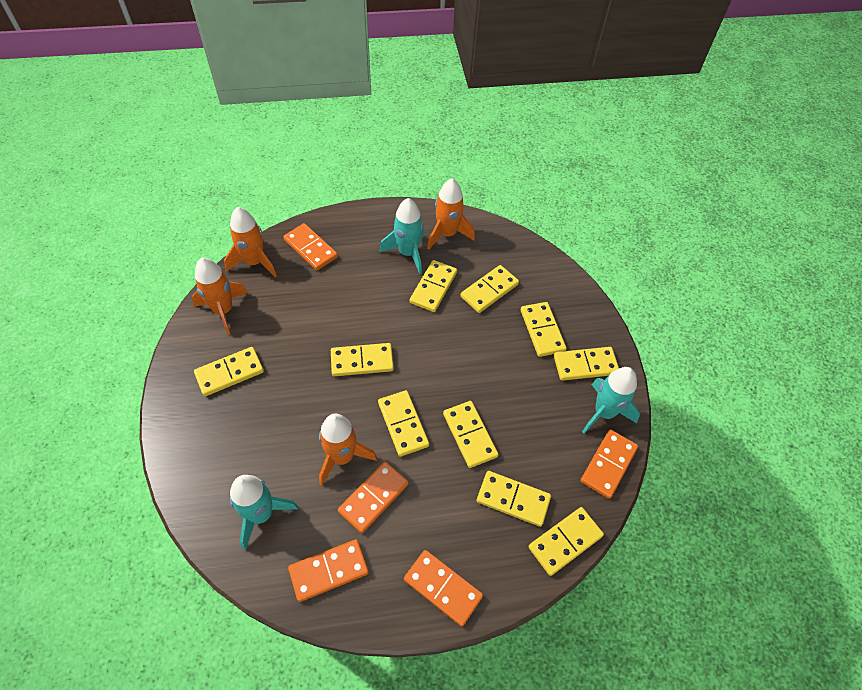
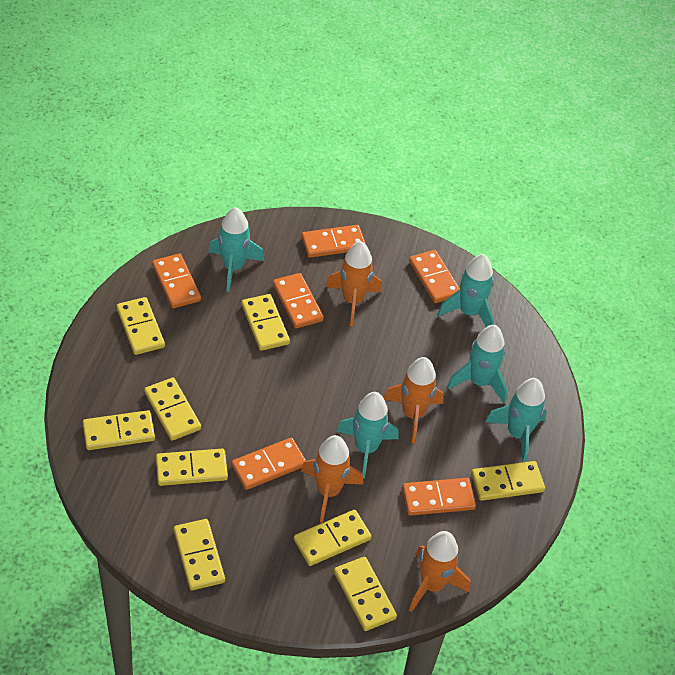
orange domino: [283,223,338,270] [288,539,369,602] [338,461,409,533] [404,550,483,626] [580,429,638,499] = 5 -> [152,254,201,308] [231,438,306,490] [273,273,324,328] [302,225,366,258] [402,478,476,516] [409,250,460,303] = 6
turquoise rocket: [230,475,299,550] [379,198,425,274] [582,367,640,434] = 3 -> [208,207,264,292] [337,392,399,479] [438,254,494,327] [447,325,507,403] [486,378,547,462] = 5
yellow domino: [194,347,264,396] [331,343,394,376] [378,390,429,457] [410,260,457,312] [443,401,499,468] [460,265,519,313] [477,471,551,527] [521,302,567,357] [528,507,604,576] [554,347,619,381] = 10 -> [83,410,155,450] [116,297,165,355] [144,378,201,441] [156,449,228,486] [174,519,225,590] [241,294,290,351] [294,510,371,566] [334,557,397,631] [471,461,545,501] = 9

